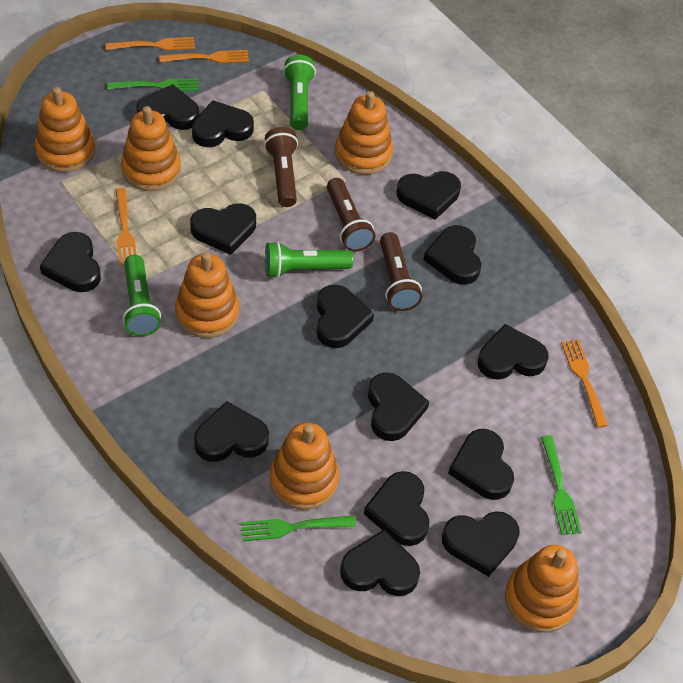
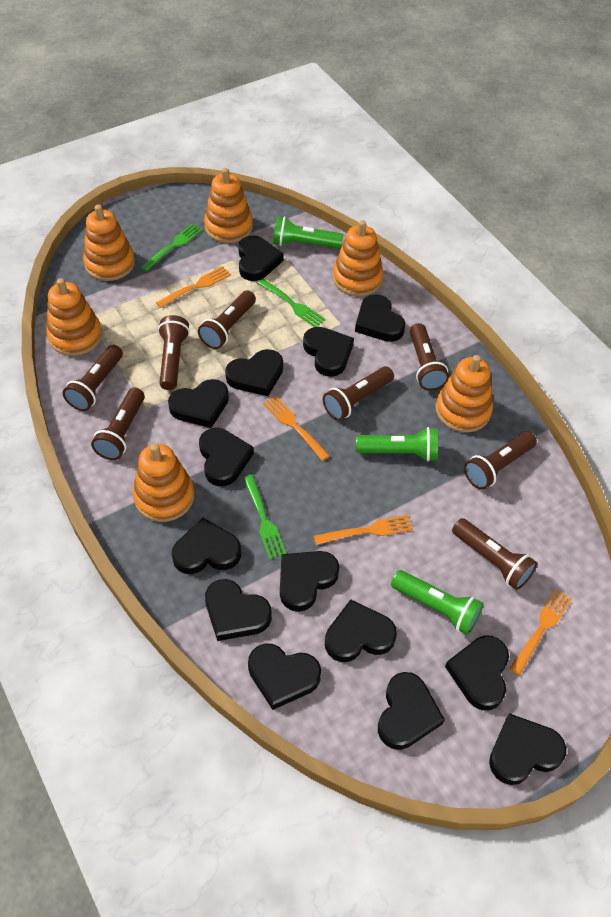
brown flashlight: [264,127,298,207] [327,178,376,252] [380,232,422,311] = 3 -> [63,345,123,411] [91,388,145,460] [158,315,190,390] [198,290,256,349] [323,366,394,421] [410,323,449,391] [452,518,537,590] [464,432,537,490] = 8

